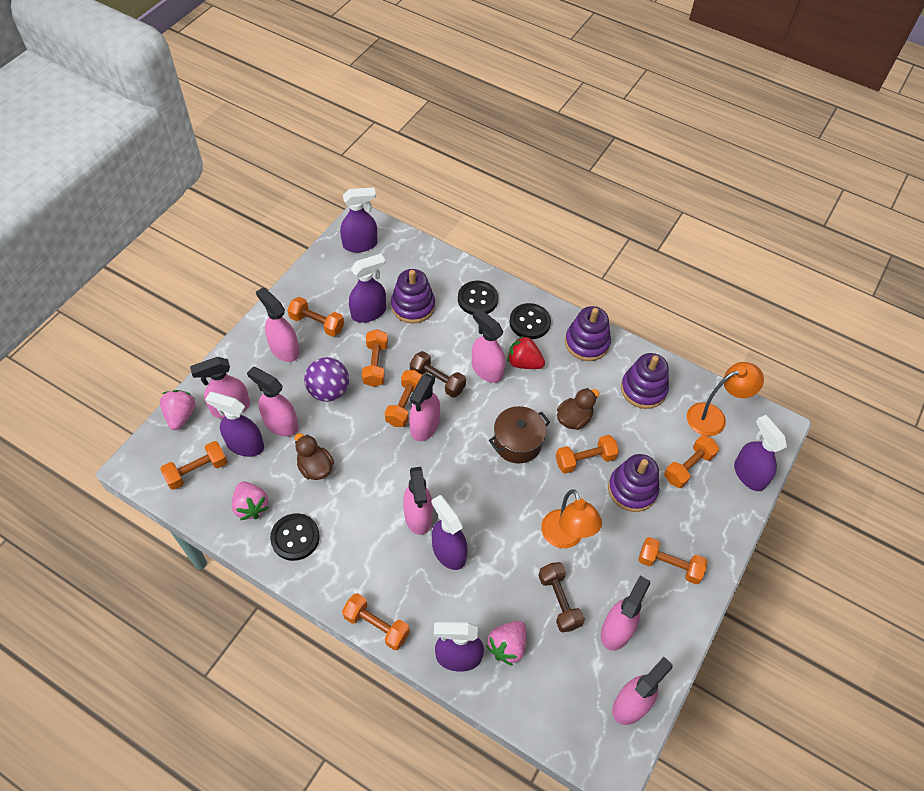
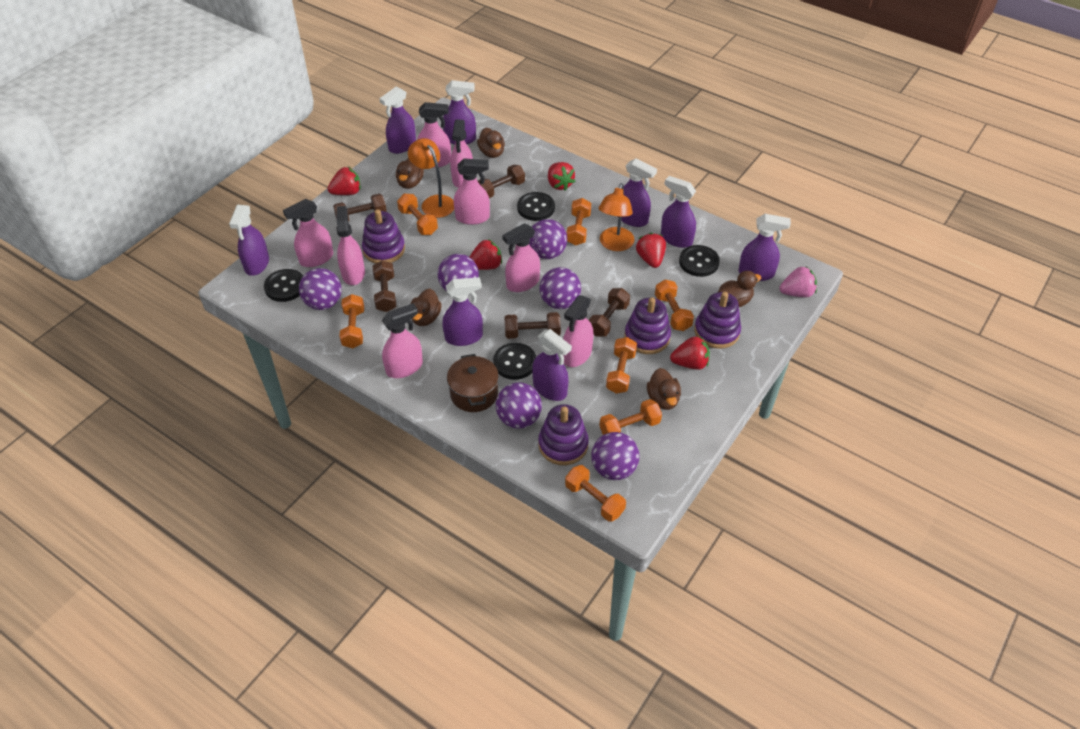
black button: [270,513,320,561] [458,281,498,315] [510,303,551,339] = 3 -> [264,269,303,302] [493,343,536,380] [517,192,555,221] [679,245,720,277] = 4
brown duck: [295,433,334,480] [557,388,599,430] = 2 -> [396,158,424,189] [411,289,442,326] [477,128,505,158] [647,368,681,410] [718,271,761,307] = 5
brown dumbbell: [410,351,466,398] [538,562,585,632] = 2 -> [333,194,387,222] [373,260,396,312] [478,165,525,198] [504,312,561,339] [589,288,630,337] = 5
orange dumbbell: [160,441,227,490] [287,297,344,337] [342,593,410,650] [362,329,388,387] [385,370,423,427] [556,435,619,474] [638,537,707,584] [664,435,719,488] = 8 -> [340,294,364,348] [397,194,438,235] [565,465,626,522] [566,198,591,246] [599,399,662,435] [606,337,637,393] [655,280,694,331] = 7
pink strawberry: [160,390,196,430] [231,481,269,520] [486,621,526,666] = 3 -> [779,267,817,297] = 1
purple ball: [304,357,349,402] = 1 -> [299,268,342,310] [438,254,479,291] [496,382,542,429] [529,219,567,259] [539,267,581,309] [591,432,639,480] = 6
purple spray bottle: [205,392,264,457] [340,187,377,253] [349,254,386,323] [431,495,468,570] [434,622,484,672] [734,415,787,491] = 6 -> [229,205,269,276] [379,87,416,154] [442,277,483,346] [443,80,476,145] [532,329,572,401] [617,158,657,227] [661,176,696,248] [739,214,791,281] = 8
red strawberry: [507,335,545,369] = 1 -> [327,167,361,195] [470,239,502,270] [548,162,575,191] [636,233,666,268] [670,336,710,370] = 5

